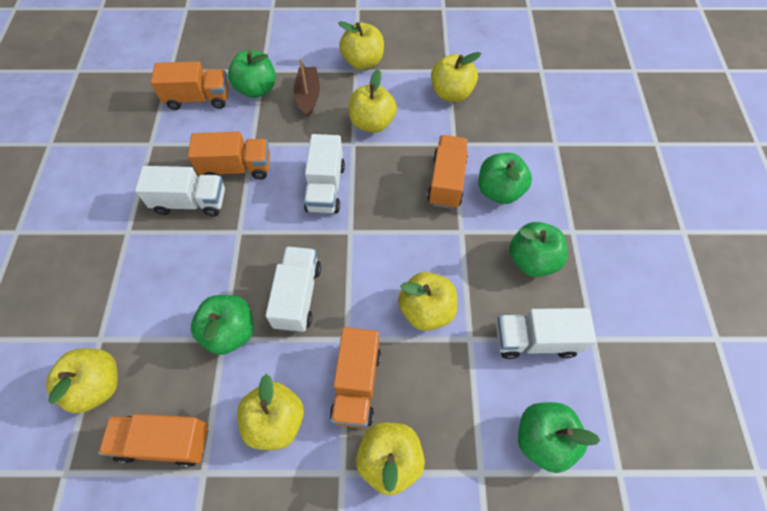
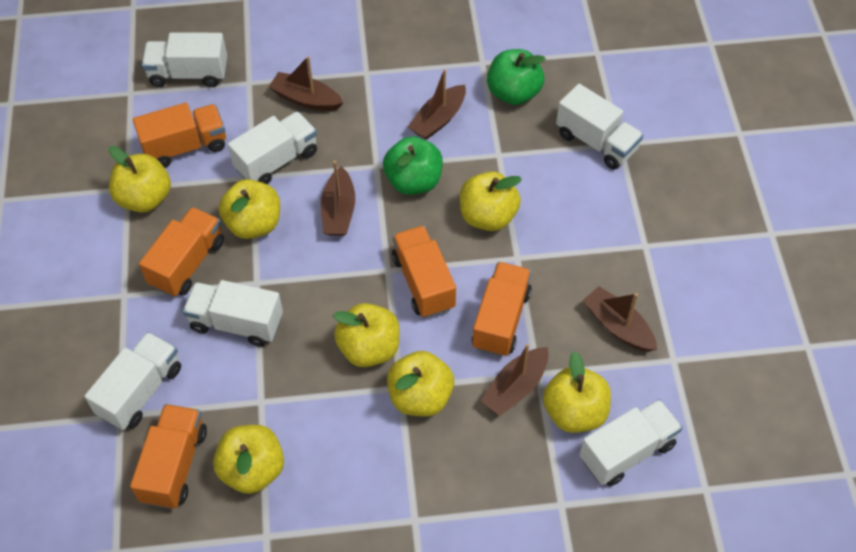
brown boat: [294,59,320,118] = 1 -> [269,56,343,111] [321,161,355,236] [408,69,466,140] [481,343,549,416] [583,286,657,352] = 5
green apple: [191,295,254,355] [228,50,276,98] [478,153,532,204] [509,222,568,277] [518,402,600,473] = 5 -> [383,137,443,195] [487,49,546,105] = 2
white truck: [135,166,225,216] [266,246,321,332] [304,134,345,213] [496,308,596,359] = 4 -> [84,332,181,430] [142,32,227,87] [183,280,283,347] [228,111,317,185] [556,84,643,170] [579,399,682,486] = 6

